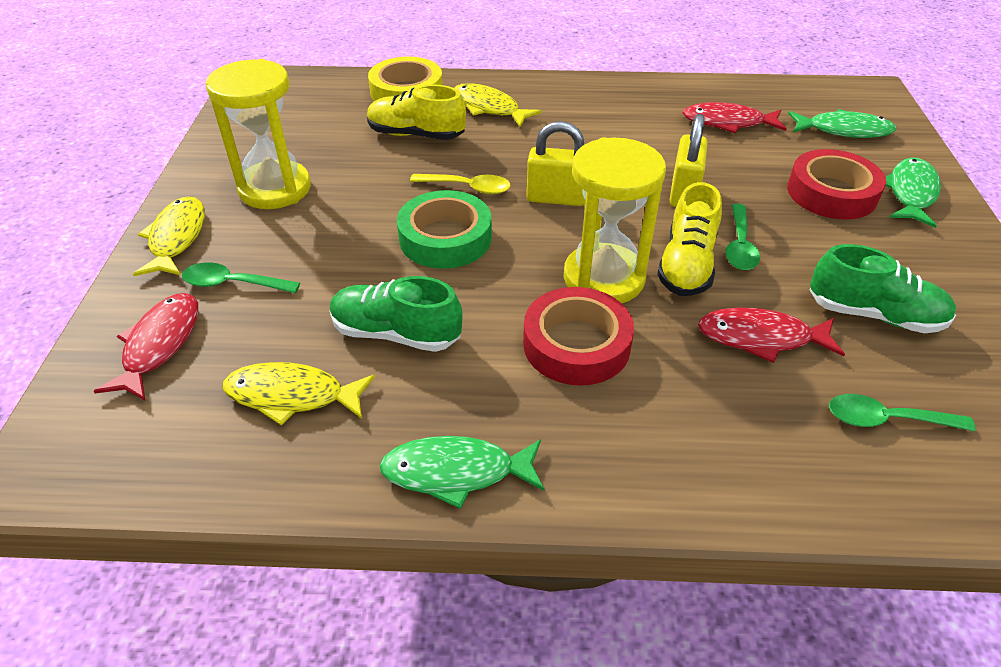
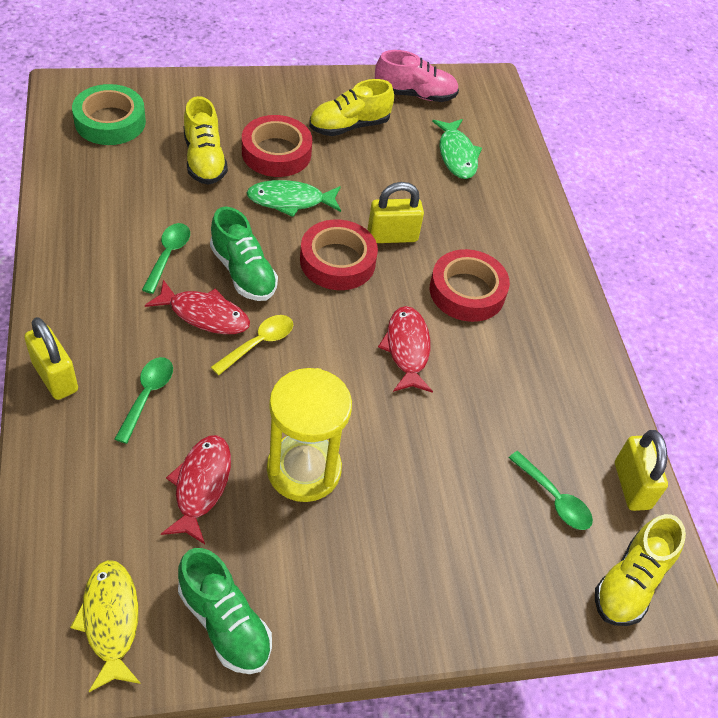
green fish: [379,436,545,509] [788,109,896,138] [885,158,941,228] = 3 -> [246,180,341,217] [432,119,482,179] = 2
pink shoe: none = 0 -> [375,50,459,102] = 1
red tape: [523,287,634,386] [787,149,886,220] = 2 -> [242,115,312,177] [300,219,378,290] [430,249,510,322] = 3
yellow fish: [133,196,205,276] [222,362,375,426] [455,83,542,127] = 3 -> [70,560,141,692] = 1
yellow hourglass: [206,59,311,209] [564,137,666,303] = 2 -> [267,368,352,502] = 1
yellow padlock: [527,121,586,206] [670,114,708,207] = 2 -> [24,317,78,400] [368,182,424,243] [615,430,668,511] = 3
yellow shoe: [367,84,466,140] [657,182,722,296] = 2 -> [183,96,228,185] [309,79,394,136] [595,514,686,626] = 3
yellow tape: [368,57,443,101] = 1 -> none = 0

